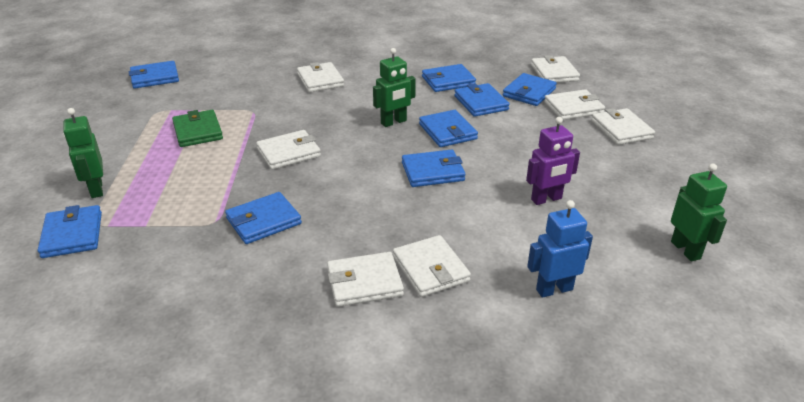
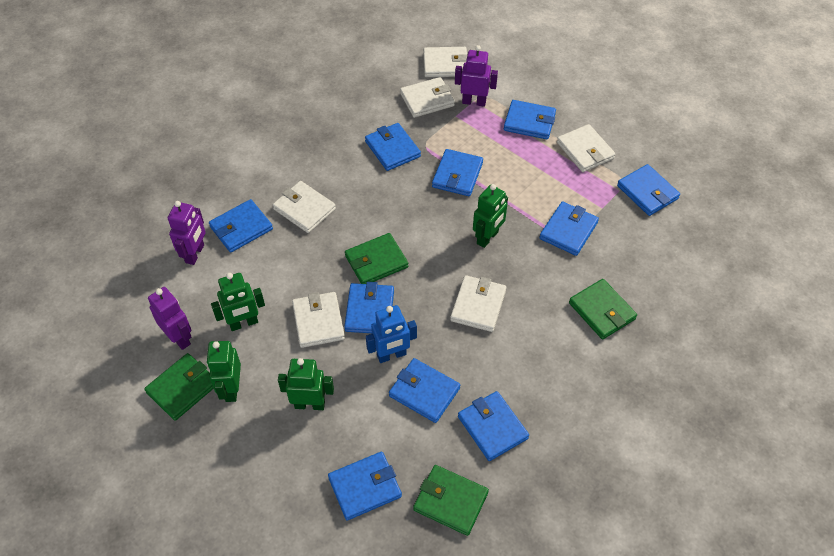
blue wallet: [38,205,102,258] [129,61,179,89] [225,192,302,244] [402,149,465,187] [419,110,478,147] [422,64,476,92] [454,83,510,117] [503,73,557,106] = 8 -> [209,199,273,253] [328,452,402,521] [344,282,394,333] [365,123,421,171] [389,358,460,423] [432,149,483,196] [458,391,529,461] [504,100,556,139] [539,201,599,256] [617,164,680,216] = 10
green robot: [63,108,103,198] [373,48,416,127] [671,163,727,261] = 3 -> [207,341,241,402] [211,273,265,331] [278,358,334,410] [473,184,508,248] = 4
green wallet: [172,110,223,147] = 1 -> [144,353,214,421] [345,233,408,284] [413,465,489,536] [569,279,637,340] = 4
purple robot: [526,117,580,205] = 1 -> [148,287,191,350] [167,201,206,265] [455,45,498,107] = 3
white wallet: [256,130,321,170] [297,62,344,92] [327,252,404,307] [393,235,471,297] [531,55,580,83] [544,89,605,120] [591,108,655,145] = 7 -> [273,181,336,233] [292,292,345,348] [400,77,455,118] [423,47,468,77] [450,275,507,332] [557,124,615,172] = 6

